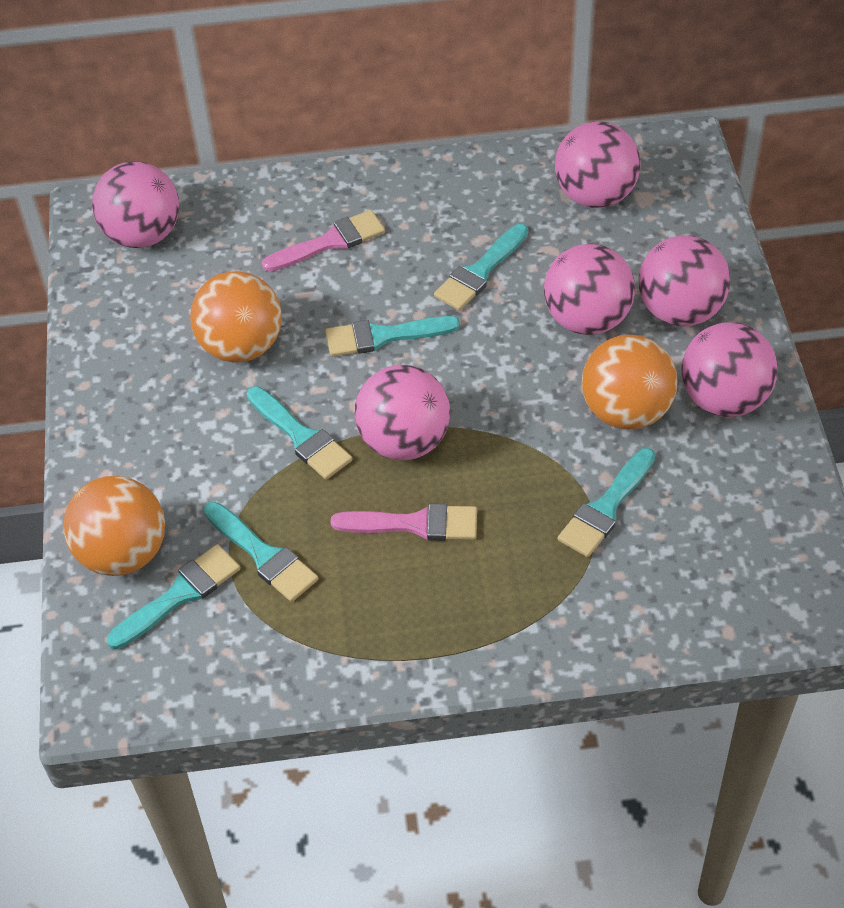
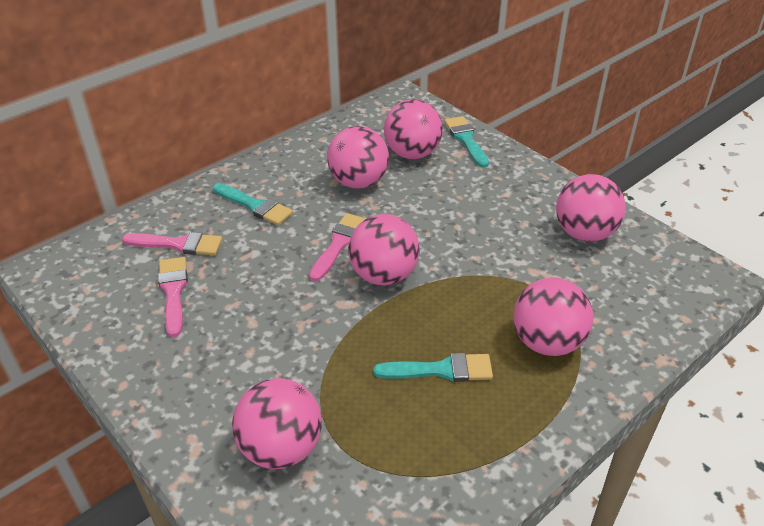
orange ball: [63,476,165,576] [190,271,282,363] [582,334,678,430] = 3 -> none = 0
pink brush: [262,210,385,272] [331,504,477,541] = 2 -> [122,232,222,255] [158,257,188,337] [309,213,367,281] = 3
turquoise brush: [107,544,240,649] [204,502,318,602] [247,386,352,480] [325,316,460,357] [434,224,528,311] [558,448,655,557] = 6 -> [213,183,293,225] [373,353,493,382] [444,116,489,168] = 3

